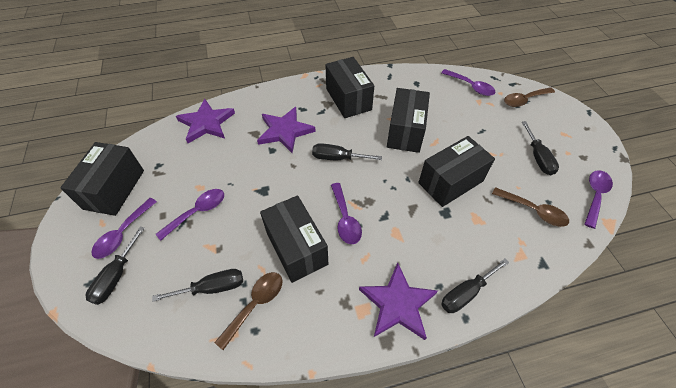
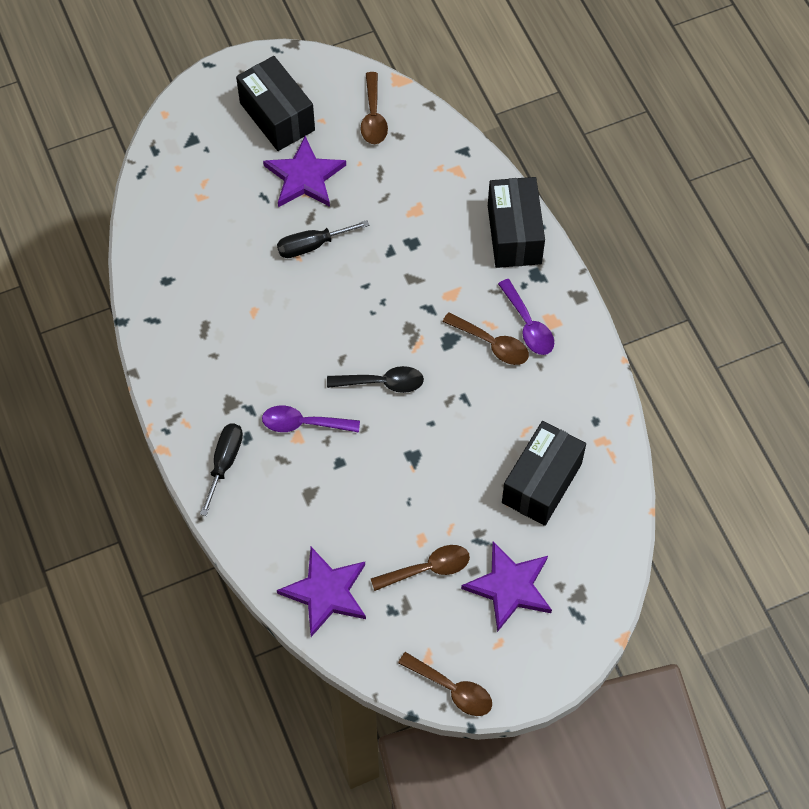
black box: [60,142,144,216] [260,195,328,283] [325,57,374,118] [387,88,430,153] [418,136,495,207] = 5 -> [236,56,315,151] [488,177,545,268] [502,421,586,526] = 3
black screwdriver: [86,227,145,305] [152,269,243,302] [312,143,382,160] [441,259,509,313] [522,121,559,175] = 5 -> [200,423,243,516] [277,220,369,258] = 2
black spoon: none = 0 -> [327,366,424,393] = 1
brown spoon: [214,272,283,350] [492,187,569,227] [504,87,555,107] = 3 -> [360,72,388,144] [371,545,470,591] [398,652,492,716] [442,312,529,365] = 4
purple spoon: [91,198,157,259] [156,189,224,241] [331,183,362,244] [441,69,495,96] [584,170,613,229] = 5 -> [262,405,360,433] [498,279,554,355] = 2

